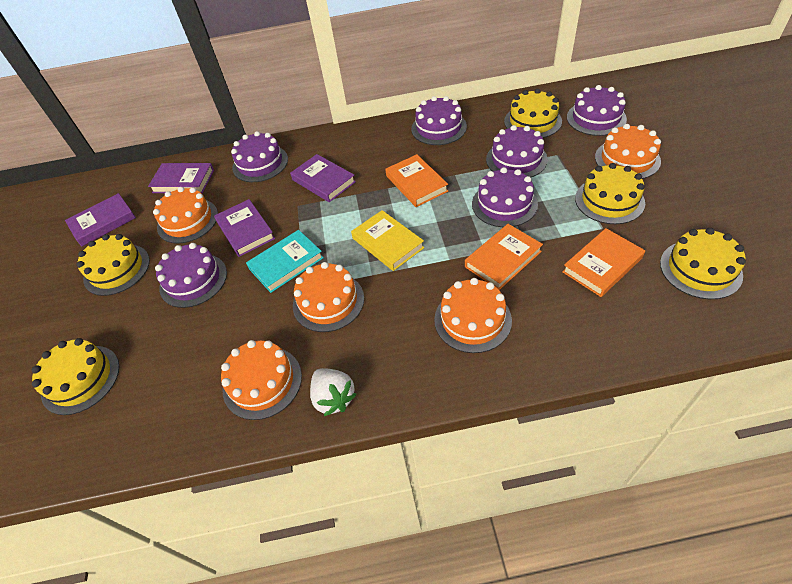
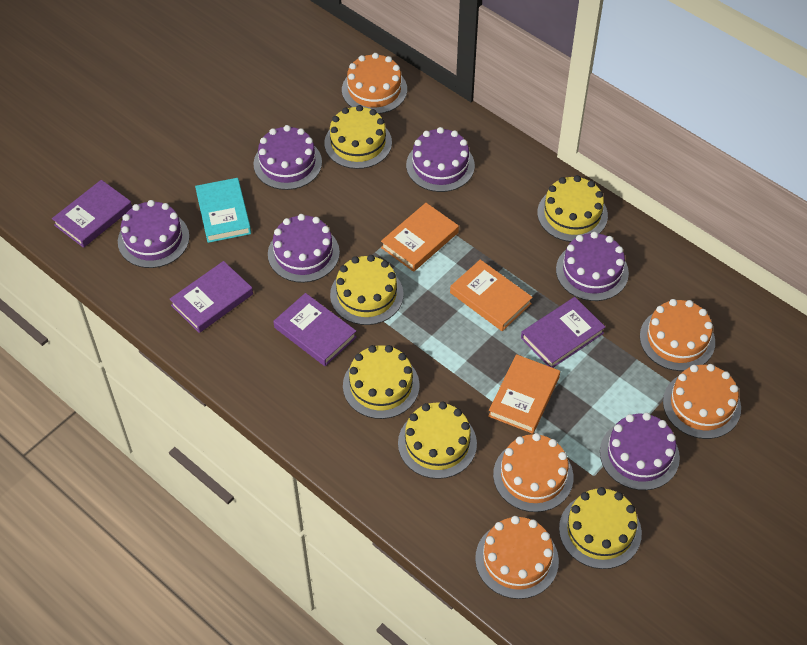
white strawberry: [310,368,357,416] = 1 -> none = 0
yellow book: [351,210,424,271] = 1 -> none = 0
yellow cake: [32,338,119,415] [77,234,150,296] [504,89,562,138] [575,163,645,224] [660,228,746,299] = 5 -> [324,105,392,169] [330,255,404,325] [343,345,420,419] [398,401,477,479] [537,175,608,242] [559,487,642,569] = 6

